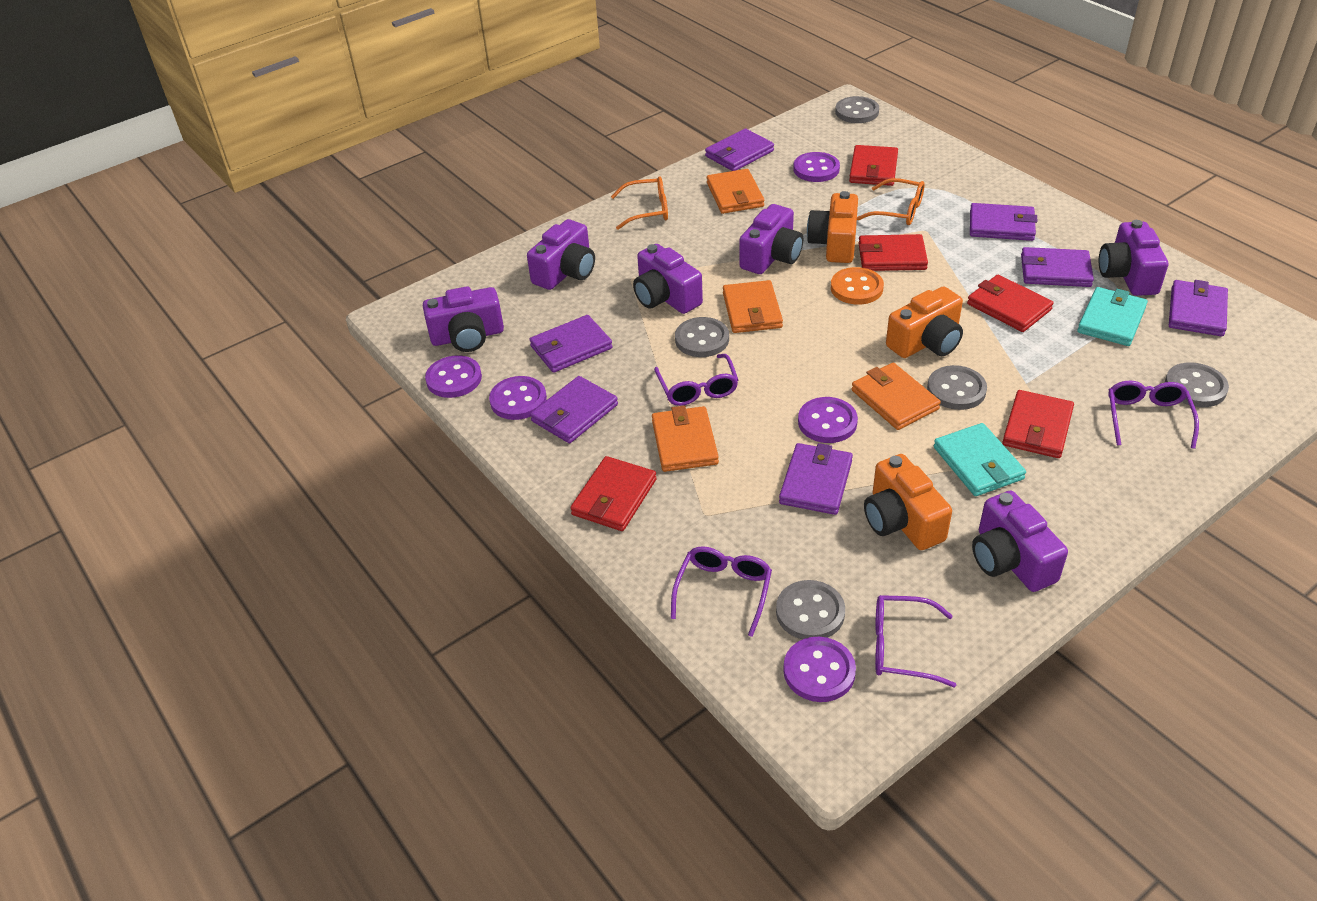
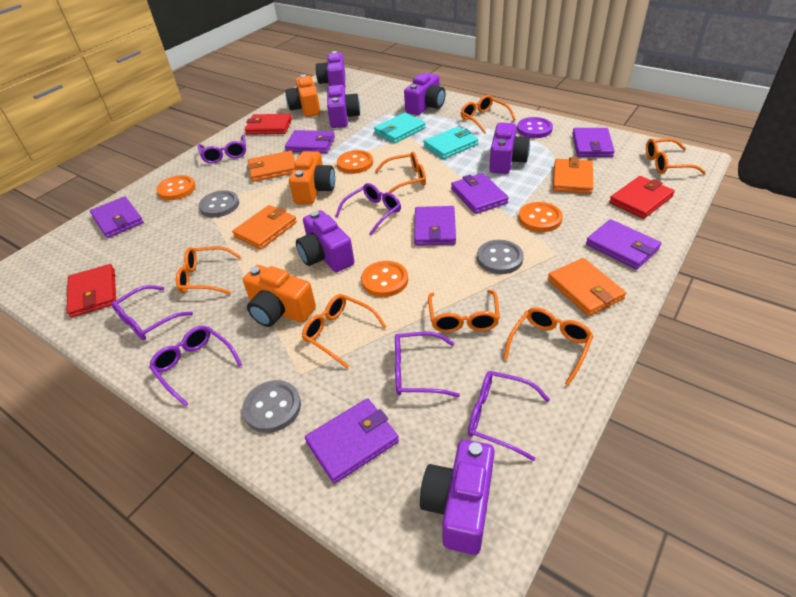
grey button: [675,317,729,357] [776,580,845,639] [835,96,879,123] [927,365,987,410] [1165,362,1229,407] = 5 -> [199,190,239,217] [242,380,301,433] [477,240,524,274] = 3
orange button: [831,267,884,305] = 1 -> [156,175,196,200] [337,150,373,174] [361,261,408,297] [518,202,563,232] = 4
orange glasses: [611,176,668,230] [857,178,925,225] = 2 -> [176,246,242,294] [302,294,387,369] [375,151,426,193] [428,290,500,333] [461,95,516,134] [503,307,593,386] [646,138,706,174] = 7
purple button: [425,355,482,398] [489,376,547,420] [783,637,856,702] [793,152,840,182] [798,397,858,443] = 5 -> [517,117,553,138] = 1
purple glasses: [654,354,738,406] [671,546,772,637] [875,595,956,688] [1108,380,1199,449] = 4 -> [111,285,193,340] [149,326,242,407] [198,135,246,164] [335,183,401,236] [395,332,460,397] [468,371,550,461] = 6
red wallet: [571,456,657,531] [849,145,898,186] [858,234,928,271] [967,275,1054,332] [1002,390,1074,458] = 5 -> [66,264,116,318] [245,114,292,135] [609,176,675,219] = 3

